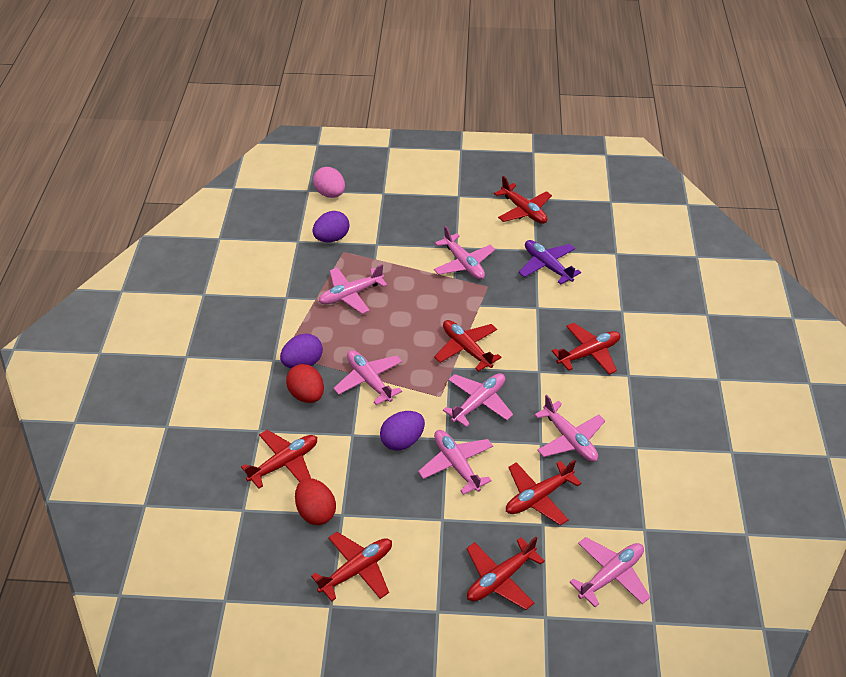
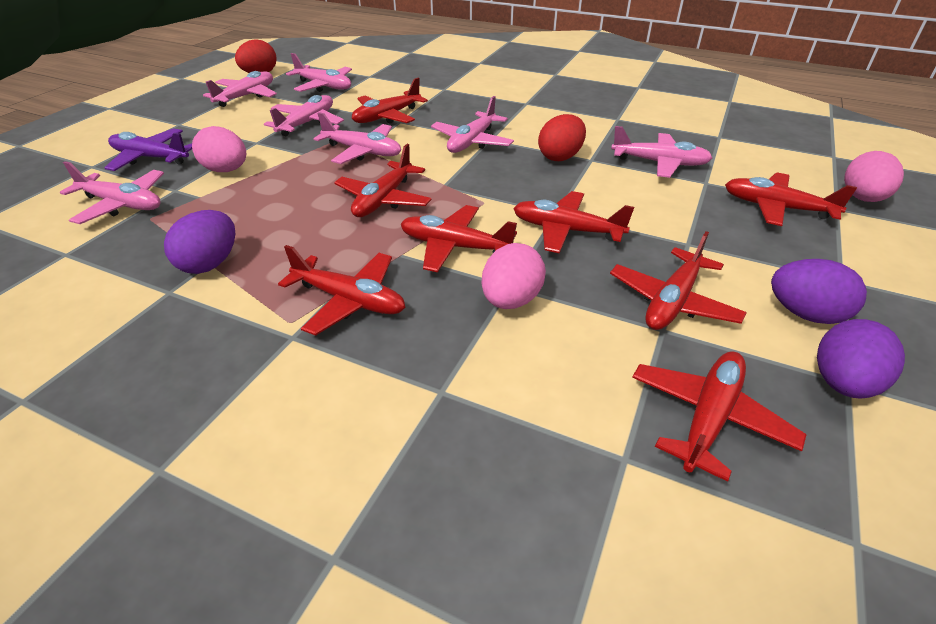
pink egg: [313,167,345,198] = 1 -> [192,126,246,172] [481,243,546,309] [844,151,904,202] = 3
red plane: [241,430,317,489] [311,532,392,602] [434,320,502,372] [467,537,545,610] [494,176,552,224] [506,460,582,526] [552,323,620,375] = 7 -> [278,245,405,336] [334,144,432,217] [352,78,428,124] [401,205,517,272] [513,191,634,253] [610,231,747,330] [632,351,807,482] [725,172,857,226] = 8

